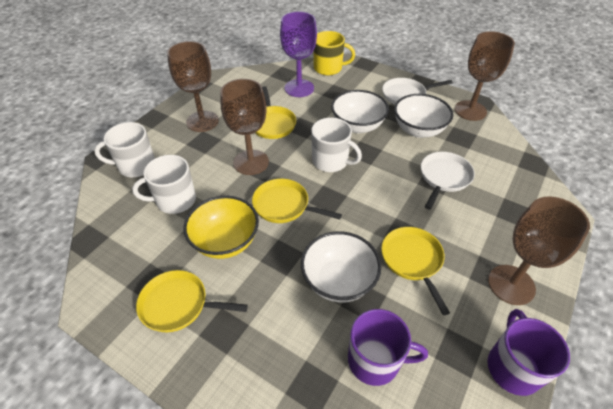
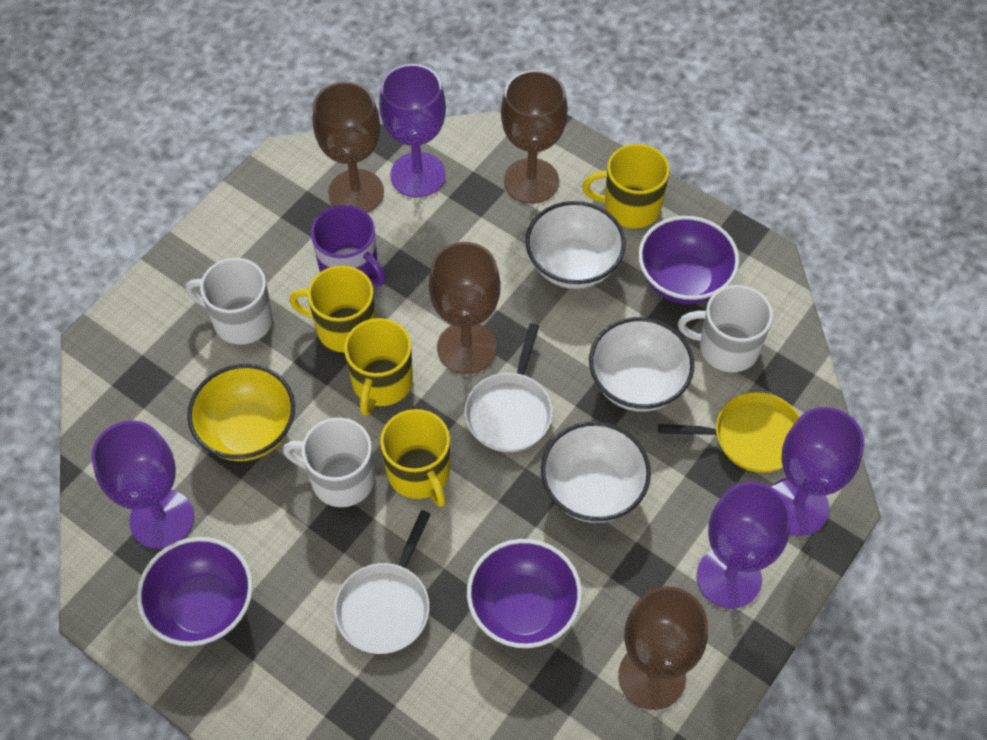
purple bowl: none = 0 -> [137,537,253,646] [467,539,582,648] [638,216,739,304] = 3
purple goblet: [280,11,317,97] = 1 -> [91,420,194,549] [379,64,446,198] [697,482,791,609] [771,407,864,536] = 4
purple mug: [348,309,428,386] [488,309,570,396] = 2 -> [311,205,386,286] = 1
yellow mug: [313,31,355,75] = 1 -> [289,265,376,352] [344,318,413,416] [380,409,450,507] [582,144,670,228] = 4
yellow pan: [136,270,248,332] [252,179,342,223] [255,86,296,139] [381,227,450,315] = 4 -> [658,392,800,473] = 1

